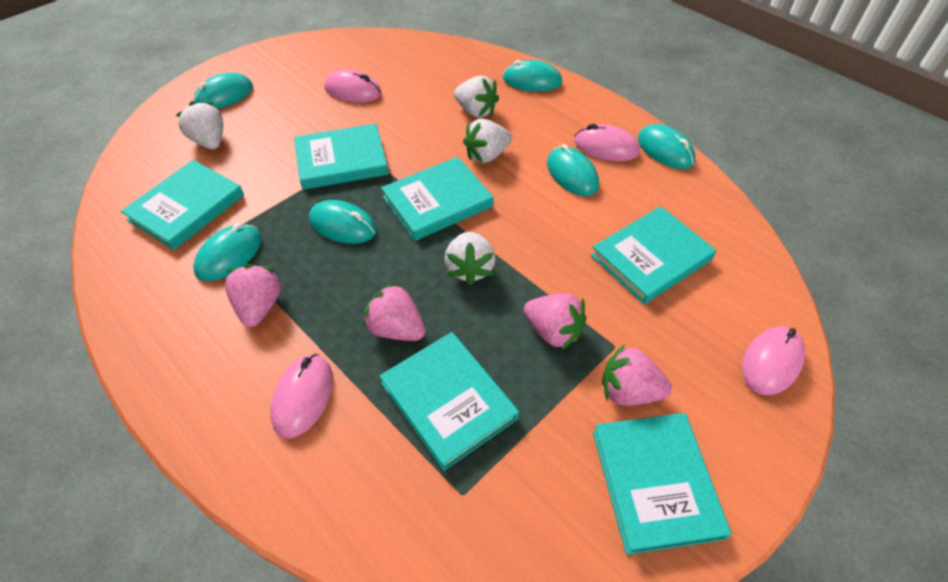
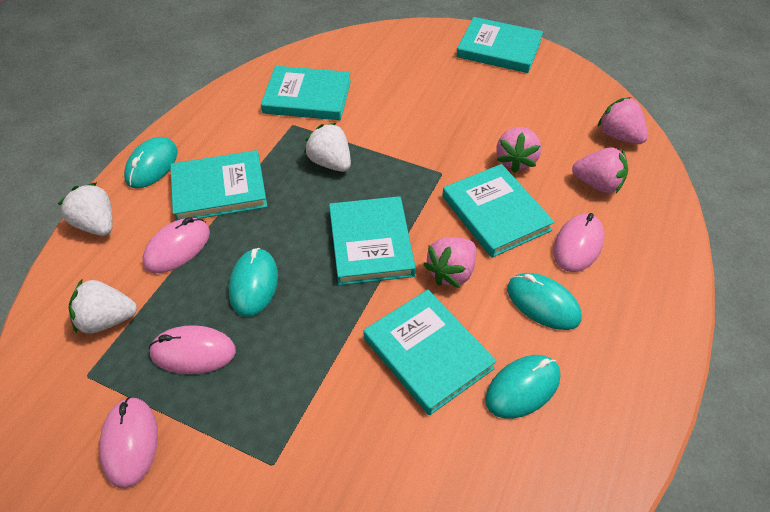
turquoise mouse: [193,73,253,109] [193,223,262,281] [309,200,377,244] [503,60,562,91] [547,144,599,196] [638,124,696,169] = 6 -> [124,137,178,188] [229,248,278,317] [485,355,561,419] [507,273,582,330] = 4
white strawberry: [176,101,223,149] [444,232,495,285] [454,76,499,118] [463,119,512,163] = 4 -> [58,182,113,236] [69,280,137,334] [304,123,351,172] = 3

